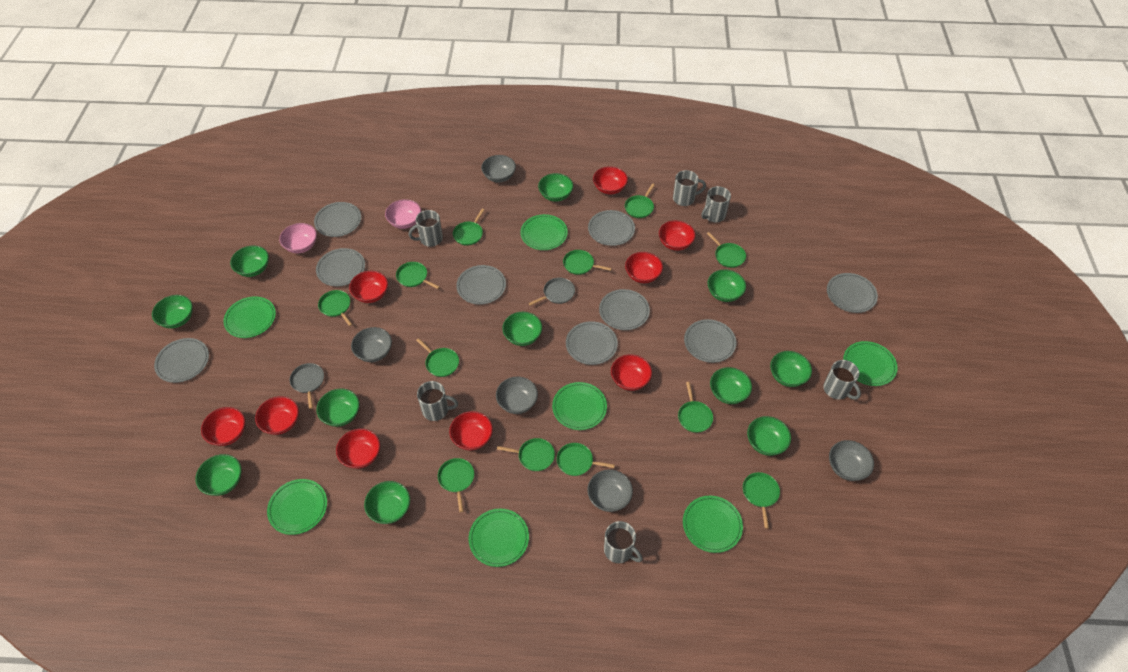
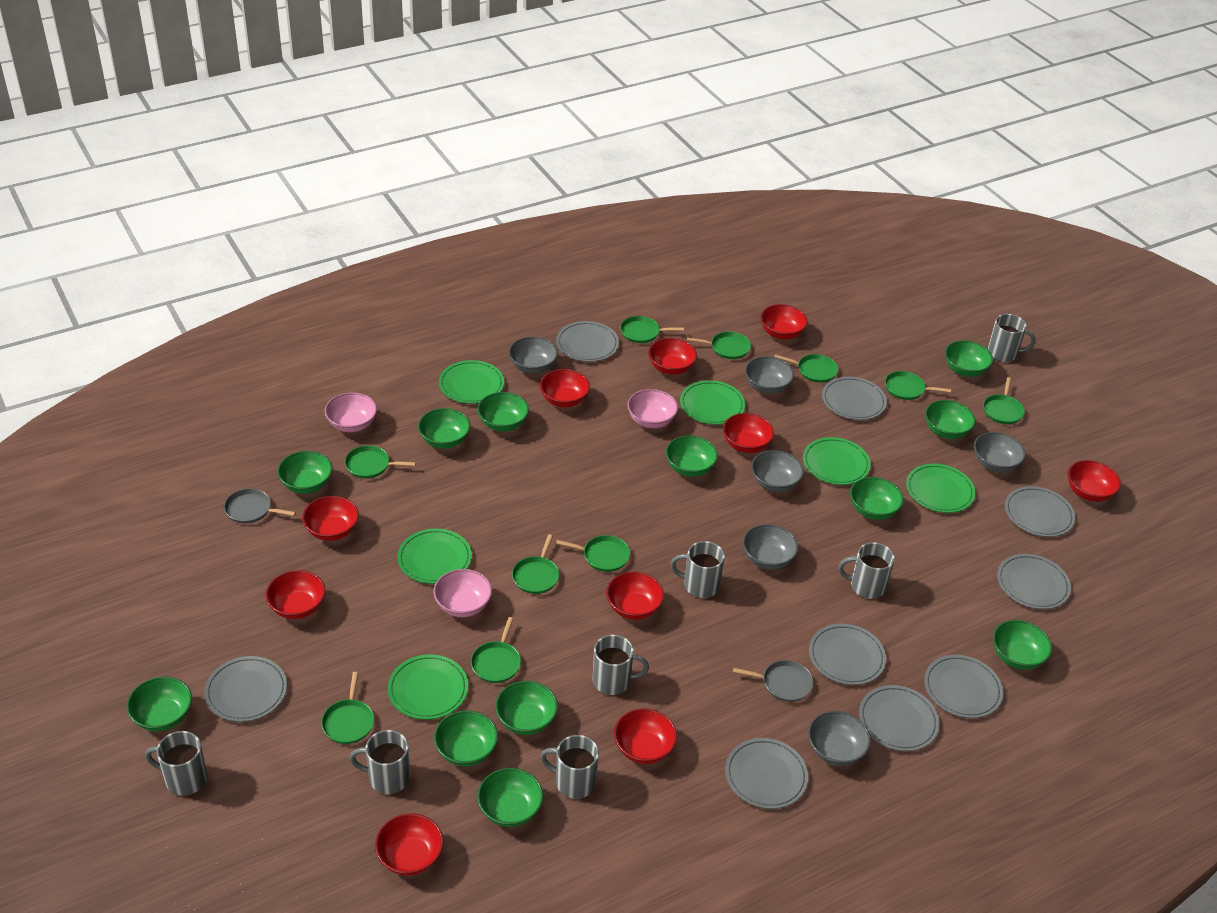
green bowl: [152,295,193,328] [195,454,242,496] [230,246,269,277] [316,388,360,427] [364,481,410,524] [502,312,542,346] [538,173,573,202] [707,270,746,302] [710,367,752,404] [747,416,791,456] [770,351,812,387] = 11 -> [126,677,192,732] [277,451,333,494] [418,408,470,449] [434,710,498,767] [477,392,529,432] [477,768,543,827] [495,681,558,735] [665,436,718,477] [850,477,904,520] [925,400,976,439] [945,340,993,377] [993,620,1052,670] = 12
green pan: [318,290,352,326] [396,262,439,289] [416,338,459,377] [438,458,474,512] [453,209,484,246] [497,438,555,471] [557,443,615,476] [563,250,612,275] [625,184,655,218] [678,382,713,433] [707,232,746,268] [743,472,780,529] = 12 -> [321,672,374,744] [345,445,416,478] [471,617,521,683] [512,535,559,594] [556,535,630,572] [620,316,684,343] [687,331,751,359] [774,354,838,383] [885,371,951,400] [983,377,1025,424] = 10
green plate: [223,296,276,338] [267,479,327,535] [469,509,529,567] [520,214,568,250] [552,382,607,430] [683,496,743,553] [843,341,898,386] = 7 -> [388,654,468,720] [397,528,472,584] [439,360,504,404] [680,380,745,425] [803,437,871,485] [906,463,975,513] = 6
grey bowl: [351,327,392,362] [481,155,516,182] [496,377,538,414] [587,470,633,512] [829,440,874,481] = 5 -> [509,337,558,374] [743,524,798,570] [745,356,794,394] [751,450,804,492] [808,711,871,766] [974,432,1026,472] = 6
grey mug: [409,210,443,247] [417,381,458,421] [604,521,643,563] [673,170,706,206] [701,186,731,222] [823,360,861,400] = 6 -> [145,731,207,796] [350,730,410,794] [540,735,599,799] [592,635,649,695] [670,541,725,598] [838,542,895,599] [988,314,1036,362] = 7
pink bowl: [279,223,317,253] [385,199,421,229] = 2 -> [325,392,377,432] [433,569,492,617] [627,389,678,428] = 3
red bowl: [201,407,245,446] [255,396,299,435] [336,428,380,469] [349,271,388,303] [449,411,493,450] [593,166,628,194] [611,354,652,391] [625,252,663,283] [659,220,695,251] = 9 -> [265,570,325,619] [302,496,359,541] [375,813,444,876] [540,369,590,407] [606,572,664,620] [614,709,677,764] [648,338,697,375] [723,413,774,453] [760,304,808,339] [1068,460,1121,502] = 10

